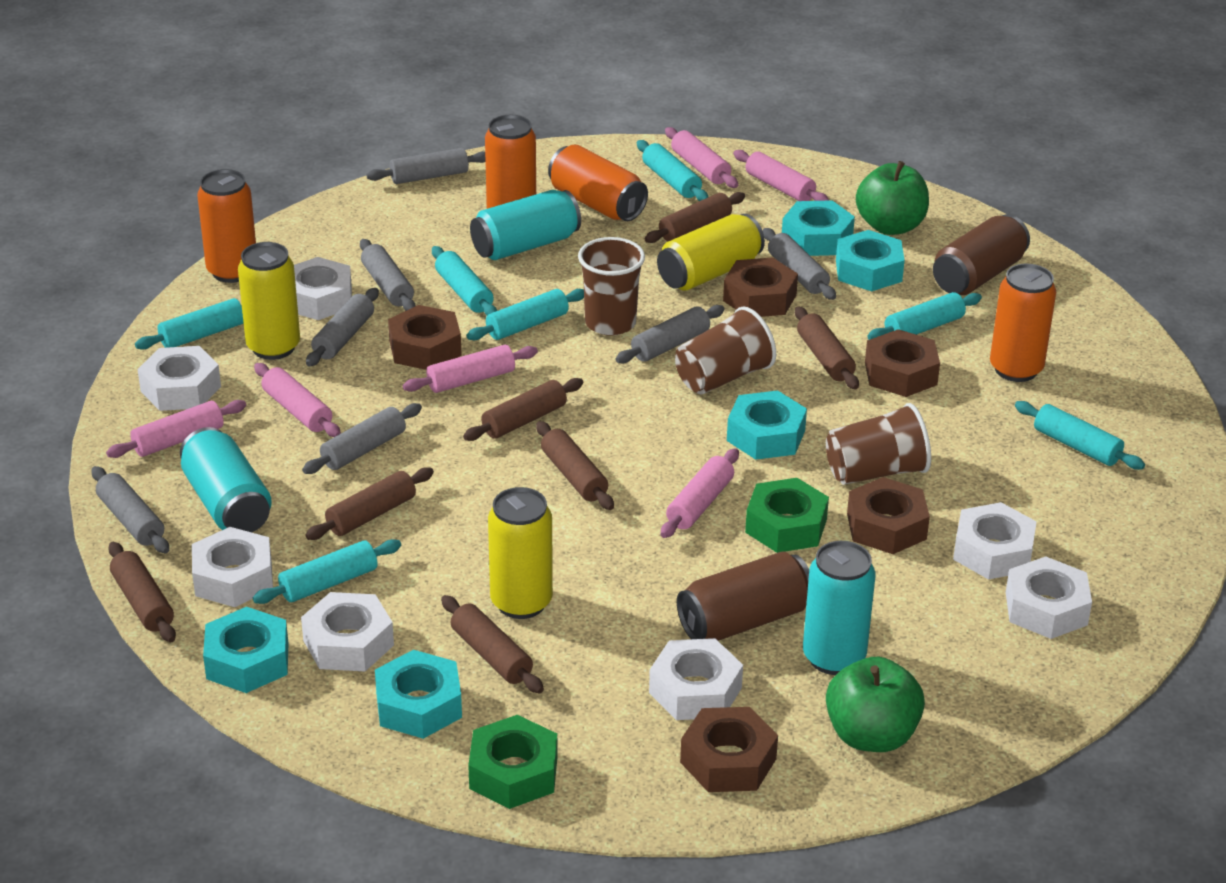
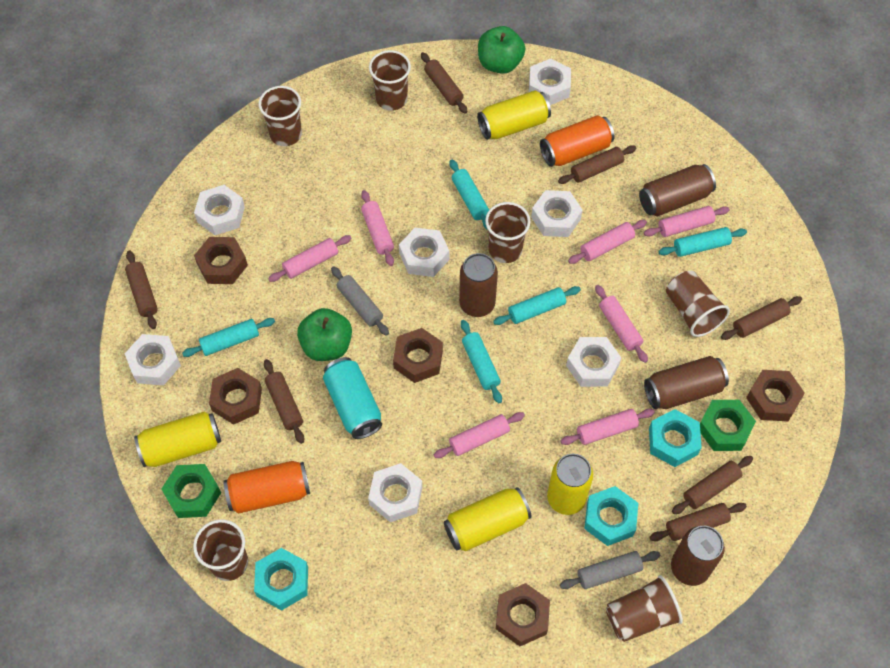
brown can: [677,552,809,641] [933,214,1030,295] = 2 -> [459,253,498,317] [639,164,716,216] [644,356,729,409] [671,526,725,586] = 4
brown cup: [578,237,645,336] [675,306,776,394] [826,403,931,485] = 3 -> [193,519,248,581] [259,86,302,146] [369,50,411,111] [485,202,530,263] [606,575,683,642] [666,271,730,337] = 6
grey rolling pin: [92,466,169,553] [302,403,422,474] [306,288,379,366] [360,239,416,311] [366,148,485,184] [616,305,725,364] [763,228,836,300] = 7 -> [331,267,389,336] [560,551,661,589] = 2
orange can: [197,169,256,283] [485,115,536,209] [548,144,648,221] [990,264,1056,382] = 4 -> [223,461,310,514] [540,115,614,167] = 2
pink rolling pin: [106,400,246,458] [254,363,341,437] [403,345,538,393] [661,448,739,538] [665,127,738,188] [733,150,829,201] = 6 -> [268,235,352,282] [361,190,394,266] [434,412,525,458] [561,409,655,445] [568,220,647,264] [595,285,648,363] [644,206,730,237] = 7
turquoise can: [180,427,272,532] [470,190,581,260] [803,541,875,675] = 3 -> [323,357,382,439] = 1
turquoise nut: [203,607,289,693] [375,650,462,739] [727,390,807,460] [782,200,855,256] [836,230,905,291] = 5 -> [254,548,308,611] [584,486,638,546] [649,409,702,467] = 3
turquoise rolling pin: [135,298,243,350] [253,539,401,604] [432,246,497,316] [466,289,584,340] [637,140,708,201] [867,292,982,340] [1015,401,1145,470] = 7 -> [182,318,275,357] [450,160,489,230] [461,320,502,403] [493,286,581,325] [659,227,747,257] = 5
yellow can: [238,242,300,360] [488,487,553,619] [657,214,765,291] = 3 -> [134,412,221,467] [444,487,531,551] [477,90,551,140] [547,454,593,515] = 4

